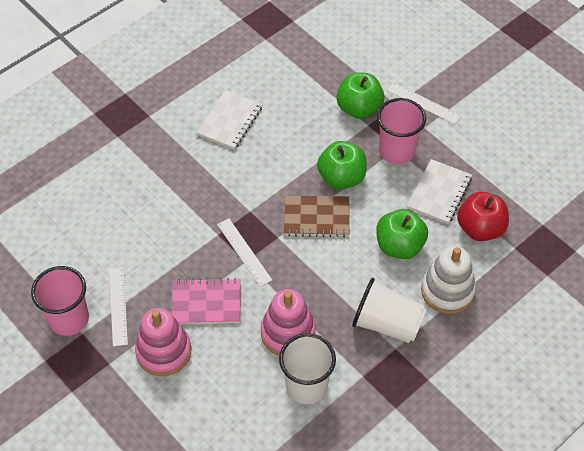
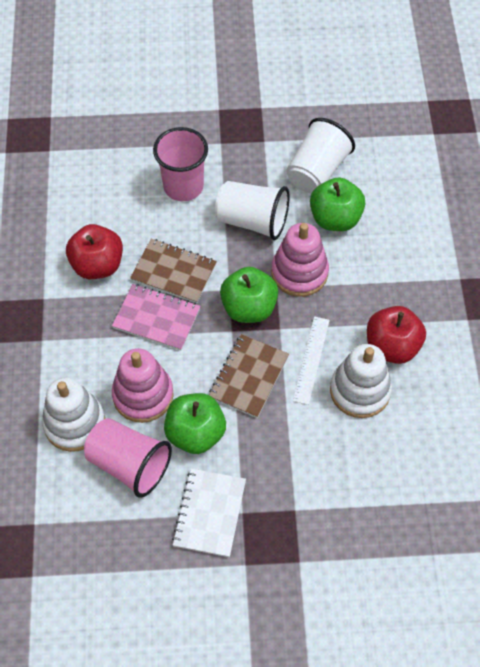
brown notebook: [284,195,350,237] = 1 -> [130,239,217,303] [209,334,289,418] = 2
red apple: [457,192,509,241] = 1 -> [66,224,123,279] [367,306,426,364] = 2
white notebook: [196,90,263,150] [407,159,472,224] = 2 -> [172,468,246,557] = 1
white ruler: [109,268,128,347] [217,219,272,287] [387,82,461,124] = 3 -> [293,316,330,405] = 1
white stacking toy: [421,246,476,314] = 1 -> [42,377,105,452] [330,344,392,418] = 2

